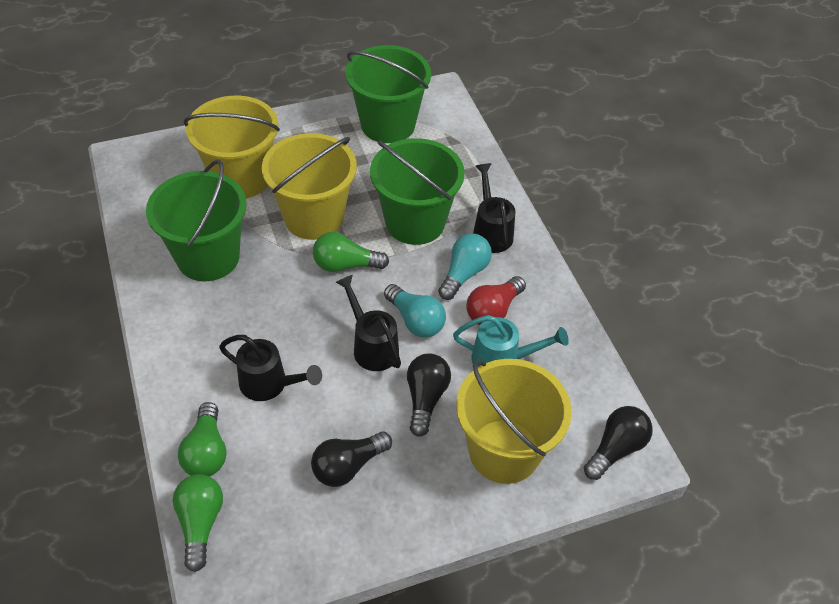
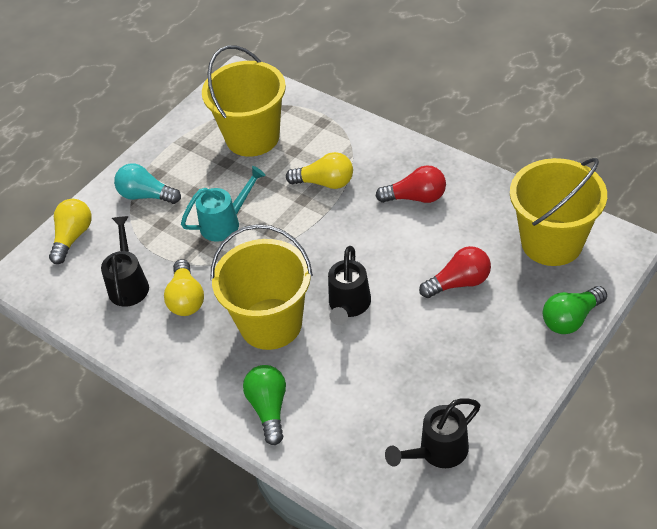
black light bulb: [311,432,392,487] [407,354,451,437] [584,406,653,480] = 3 -> none = 0
green bucket: [146,159,246,281] [345,45,431,143] [370,138,465,245] = 3 -> none = 0
green light bulb: [173,474,223,572] [178,402,226,476] [313,232,389,272] = 3 -> [243,365,286,445] [543,286,607,334] = 2
red light bulb: [466,276,526,325] = 1 -> [376,165,446,203] [419,246,491,298] = 2
turquoise light bulb: [384,284,446,338] [438,234,492,300] = 2 -> [114,164,181,204] = 1
yellow light bulb: none = 0 -> [49,199,91,264] [164,259,204,316] [286,152,353,189] = 3

